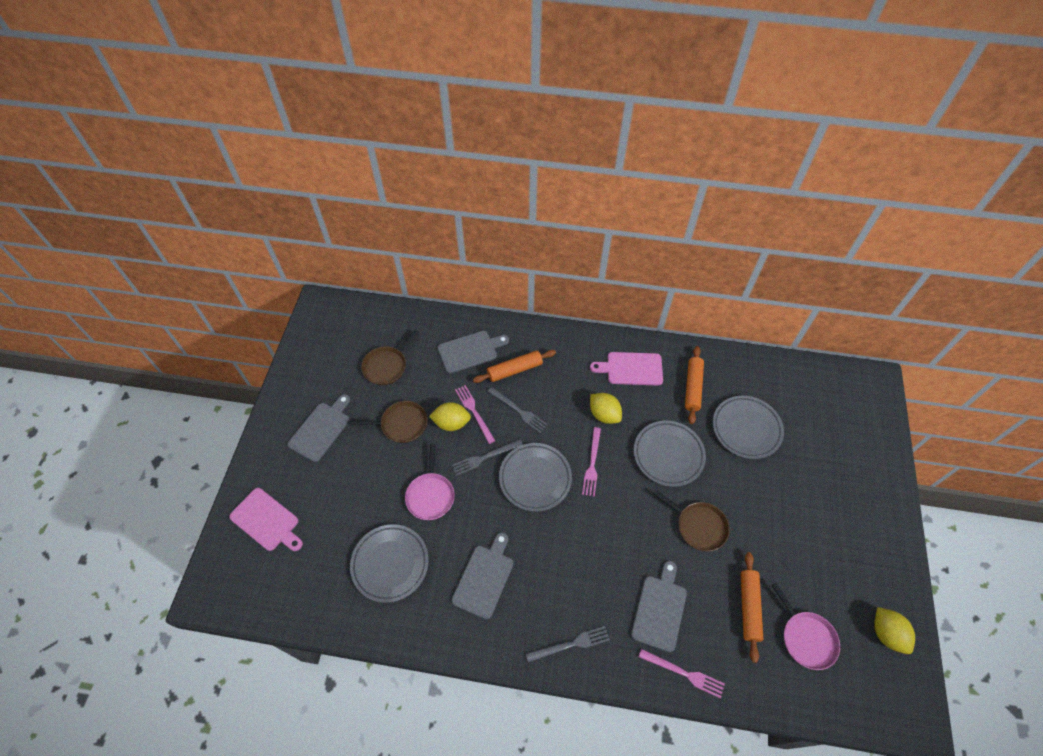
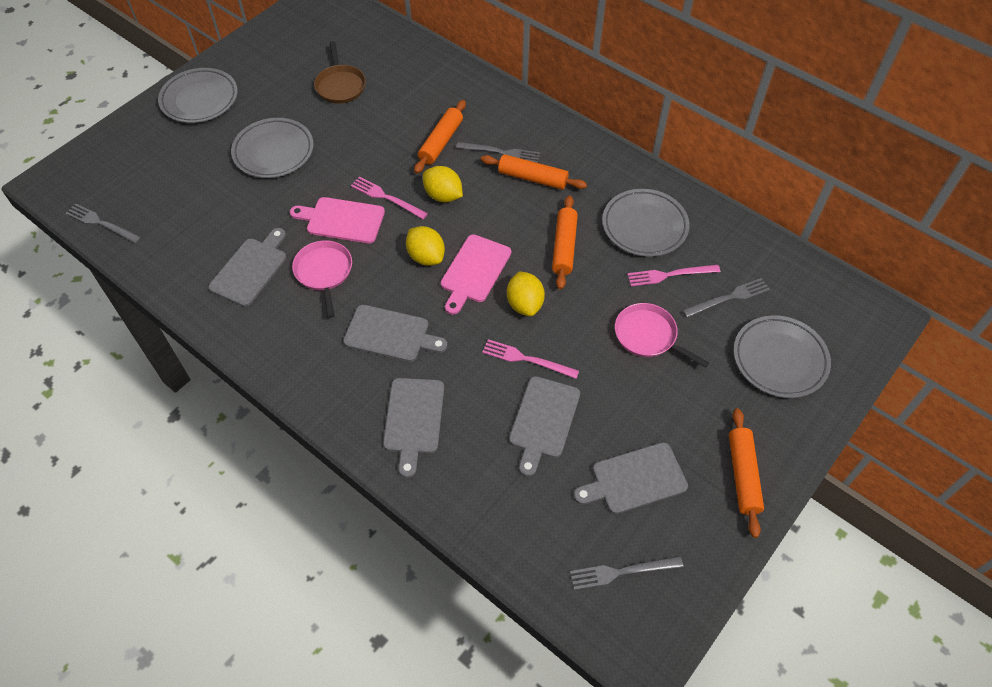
brown pan: [350,401,427,443] [361,329,419,385] [654,491,730,551] = 3 -> [314,41,366,104] = 1
grey cutting board: [287,394,350,462] [437,331,509,374] [452,532,513,619] [631,561,687,652] = 4 -> [208,228,286,307] [343,305,447,362] [383,378,444,478] [509,376,580,477] [574,442,688,514] = 5
grey fork: [452,439,523,476] [487,387,548,433] [526,626,610,662] = 3 -> [65,203,142,244] [456,142,540,163] [570,556,683,590] [682,278,770,318] = 4
orange rolling pin: [473,350,556,383] [685,346,704,424] [740,552,763,663] = 3 -> [414,100,466,174] [481,154,587,190] [552,195,578,290] [729,408,764,538] = 4

